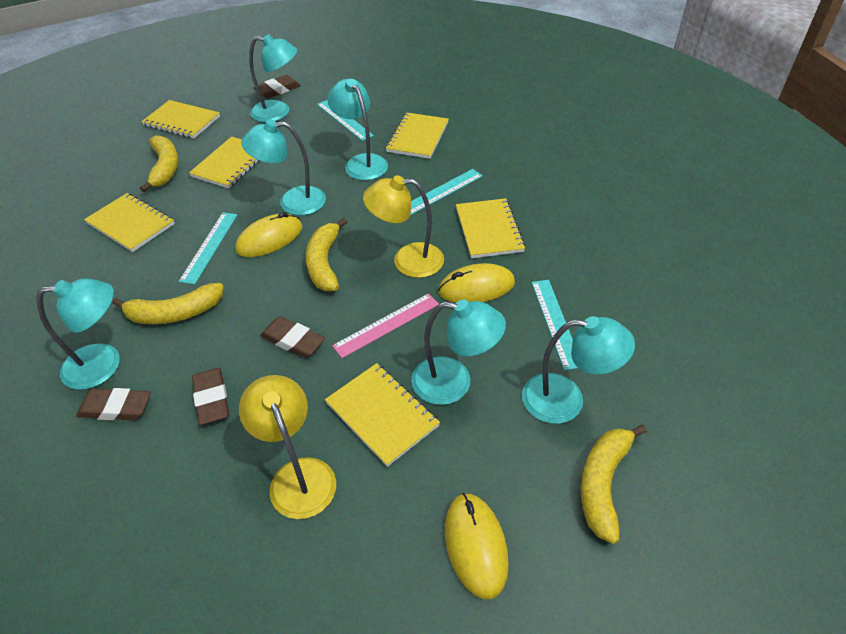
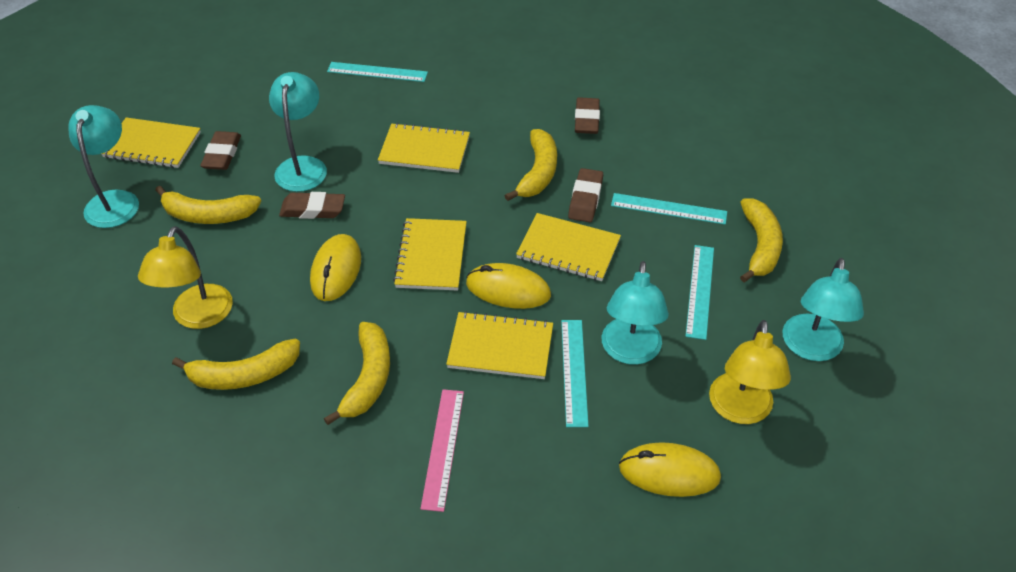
turquoise lamp: [36,278,120,390] [241,120,326,215] [249,34,297,122] [327,79,388,180] [411,299,506,405] [522,316,635,424] = 6 -> [69,105,139,228] [269,72,327,192] [602,261,669,365] [782,258,864,361] = 4
yellow banana: [112,283,224,324] [140,135,179,192] [305,218,347,291] [580,425,647,544] = 4 -> [155,186,261,224] [172,339,300,390] [324,322,390,425] [504,129,557,201] [740,198,783,282] = 5
yellow notebook: [84,193,175,252] [141,100,220,139] [189,136,259,189] [325,363,440,467] [386,112,449,159] [456,198,526,258] = 6 -> [101,117,201,168] [378,123,470,173] [393,218,467,290] [446,311,553,379] [516,213,621,281] = 5

